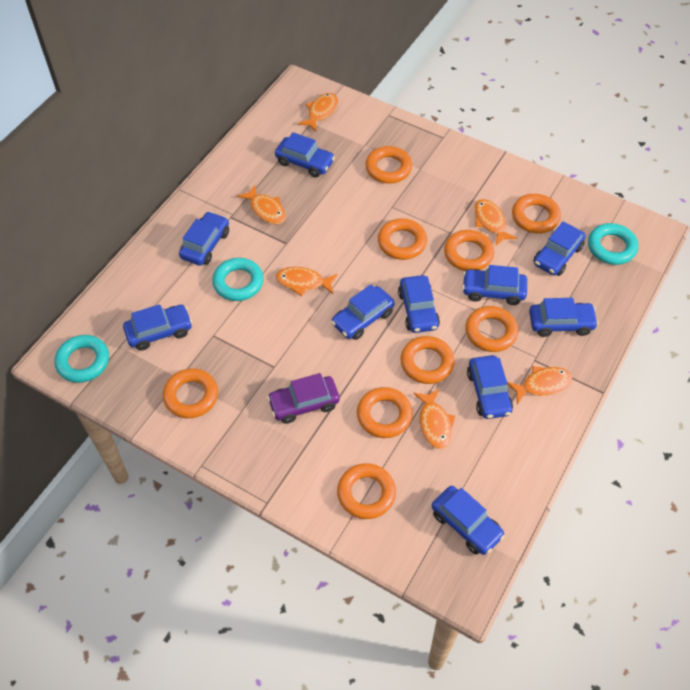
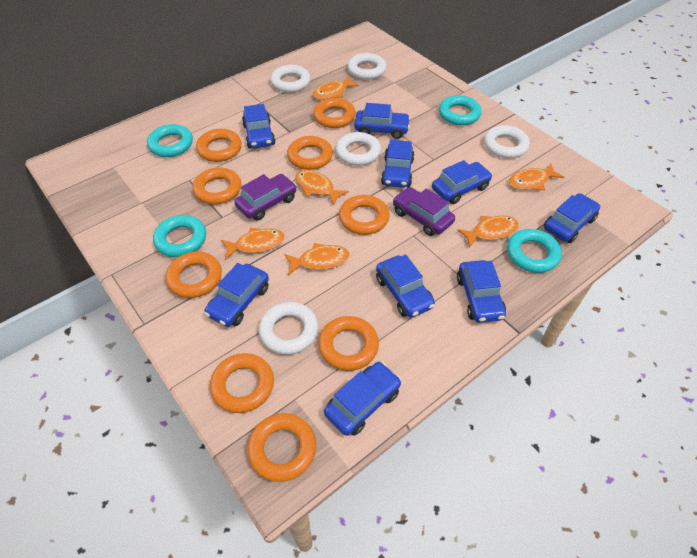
blue car: [123,304,192,351] [179,211,229,266] [275,132,335,177] [331,284,395,340] [398,275,440,333] [432,486,505,555] [462,265,527,305] [467,355,513,419] [529,298,598,337] [533,222,586,276] = 10 -> [204,263,269,327] [242,104,275,148] [324,362,401,436] [354,103,410,139] [376,255,435,318] [381,140,415,188] [432,160,493,204] [457,260,506,323] [544,193,600,243] = 9
purple car: [267,373,340,424] = 1 -> [234,174,297,220] [393,187,455,236] = 2
turquoise ring: [54,335,109,383] [212,258,264,301] [588,223,638,265] = 3 -> [147,124,193,157] [153,215,206,257] [439,95,482,125] [507,229,562,273] = 4
white ring: none = 0 -> [259,302,318,355] [270,65,310,92] [336,132,381,166] [347,53,387,80] [484,125,530,158] = 5

